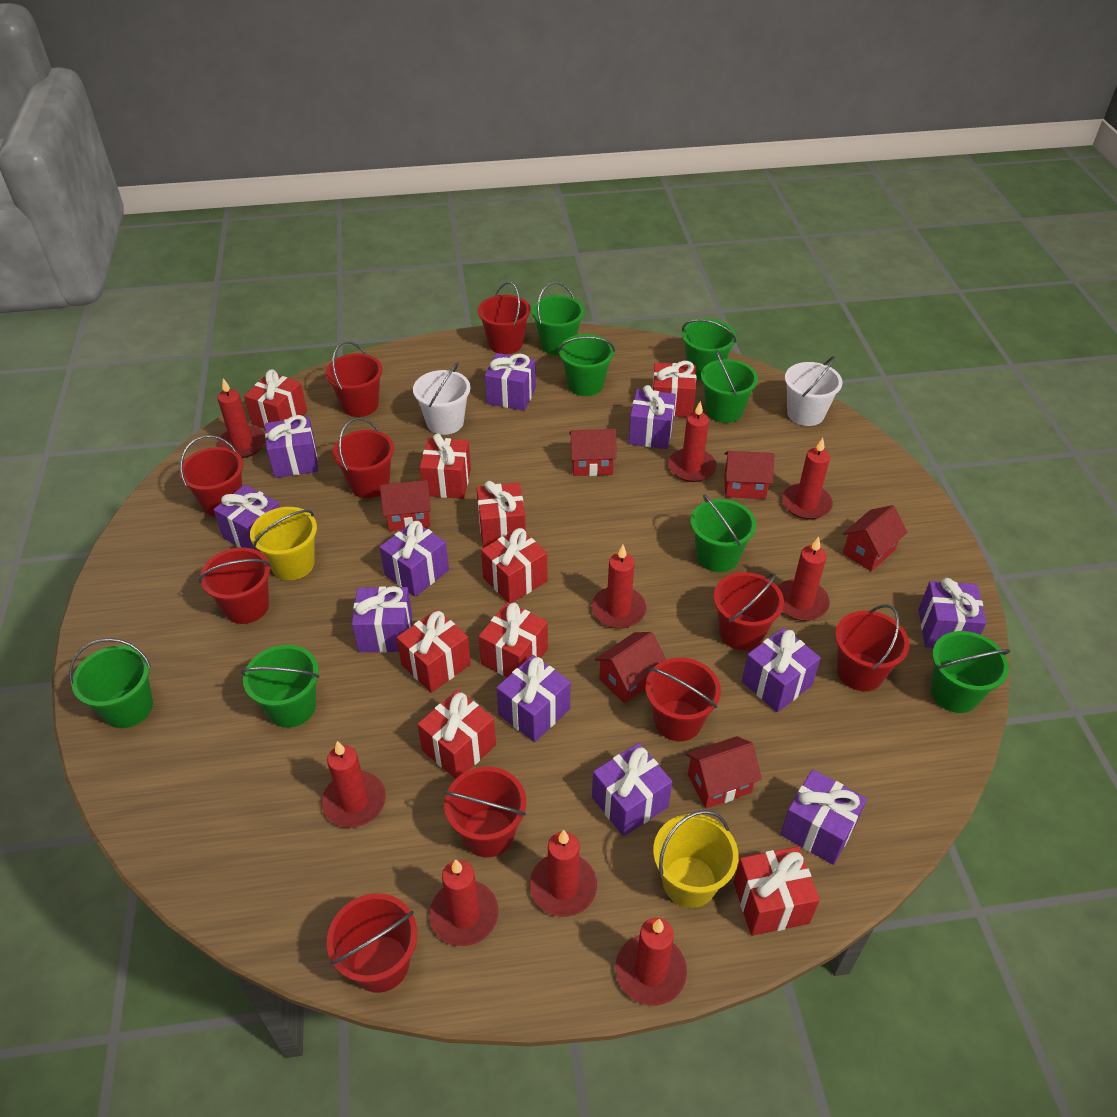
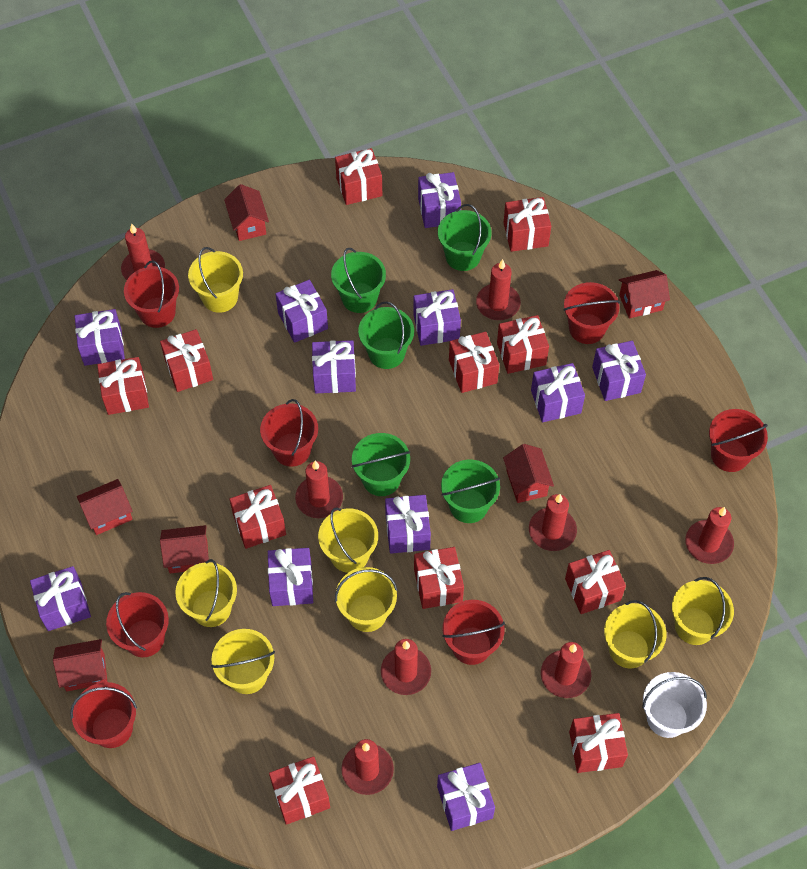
green bucket: [69,638,153,728] [241,645,319,728] [532,282,584,355] [558,334,615,396] [682,319,737,380] [691,494,756,572] [701,350,758,423] [930,631,1010,713] = 8 -> [331,248,386,313] [352,433,410,496] [358,301,414,369] [438,204,492,271] [441,460,500,523] = 5
red bucket: [179,435,243,517] [199,547,271,624] [326,341,383,417] [327,893,417,993] [333,418,394,498] [444,767,526,857] [478,282,531,354] [645,658,721,741] [713,572,784,650] [835,605,909,691] = 10 -> [70,682,137,748] [106,592,169,657] [124,260,179,328] [260,399,318,467] [442,600,505,665] [563,282,620,344] [709,409,768,472] = 7
red candle: [217,378,266,458] [322,741,386,828] [429,859,498,946] [530,830,597,917] [591,545,646,629] [615,918,687,1006] [668,401,717,482] [778,537,830,621] [782,438,833,520] = 9 -> [121,223,165,280] [295,461,343,518] [341,739,394,795] [381,639,431,695] [476,259,521,320] [529,494,577,551] [541,642,591,698] [685,507,734,564] = 8
red gift: [244,370,307,429] [396,609,471,693] [417,690,496,779] [420,433,471,499] [477,481,526,548] [478,602,548,677] [481,528,548,603] [652,361,696,417] [733,846,820,936] = 9 -> [97,357,149,415] [160,329,213,392] [230,485,286,549] [269,756,330,825] [335,148,382,205] [414,547,464,609] [449,332,499,393] [497,315,549,374] [503,197,551,252] [565,550,626,614] [569,713,628,773] = 11
white bucket: [413,362,470,435] [785,356,843,426] = 2 -> [642,672,707,738] = 1
yellow bucket: [250,507,317,580] [653,810,739,908] = 2 -> [175,559,237,627] [188,247,243,313] [211,629,275,694] [318,507,378,573] [335,567,398,632] [604,600,667,669] [672,577,734,645] = 7

